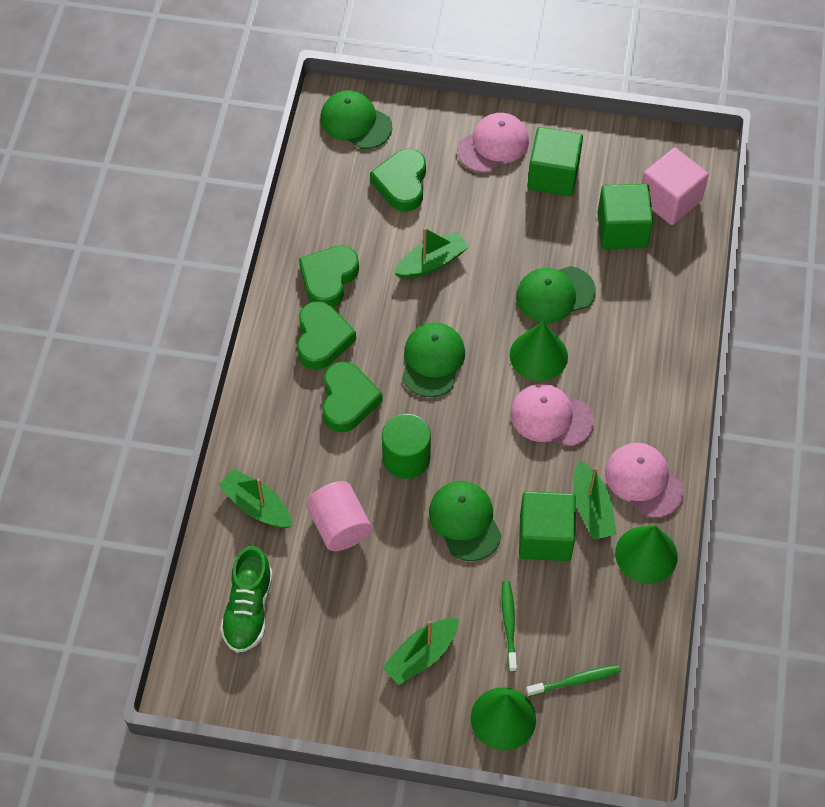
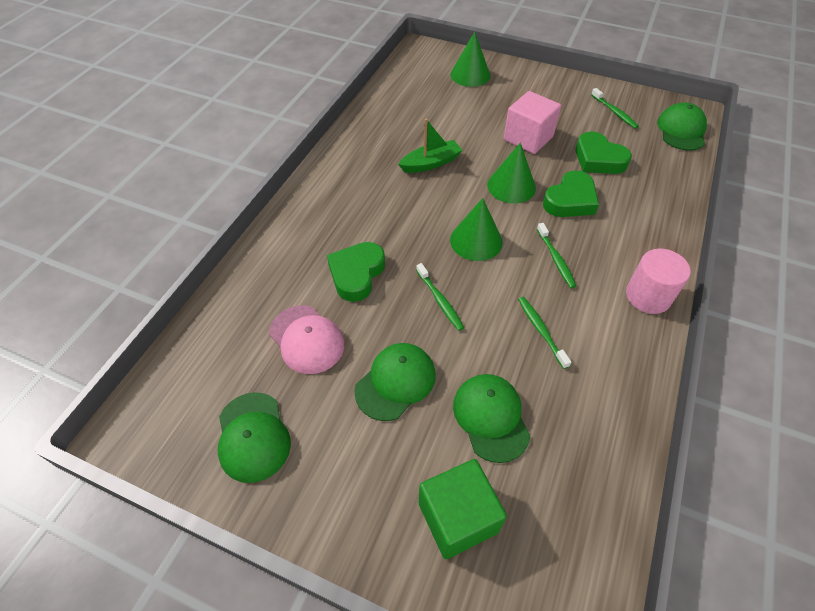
green boat: [218,469,292,528] [382,618,459,685] [394,227,469,278] [573,461,617,540] = 4 -> [398,118,463,173] = 1
green cube: [519,491,576,561] [528,127,583,196] [597,184,653,249] = 3 -> [419,459,507,559] = 1
green cylinder: [382,414,431,479] = 1 -> none = 0
green heart: [297,301,356,370] [299,245,359,307] [322,362,383,432] [370,149,426,212] = 4 -> [327,242,385,302] [543,170,599,217] [576,132,632,174] = 3
green shoe: [220,546,273,653] = 1 -> none = 0
green toothbrush: [502,581,517,672] [526,665,621,697] = 2 -> [416,263,464,331] [518,297,571,369] [537,223,576,288] [591,88,639,129] = 4
pink cap: [457,113,529,173] [510,384,594,447] [605,443,685,518] = 3 -> [269,305,344,374] = 1

